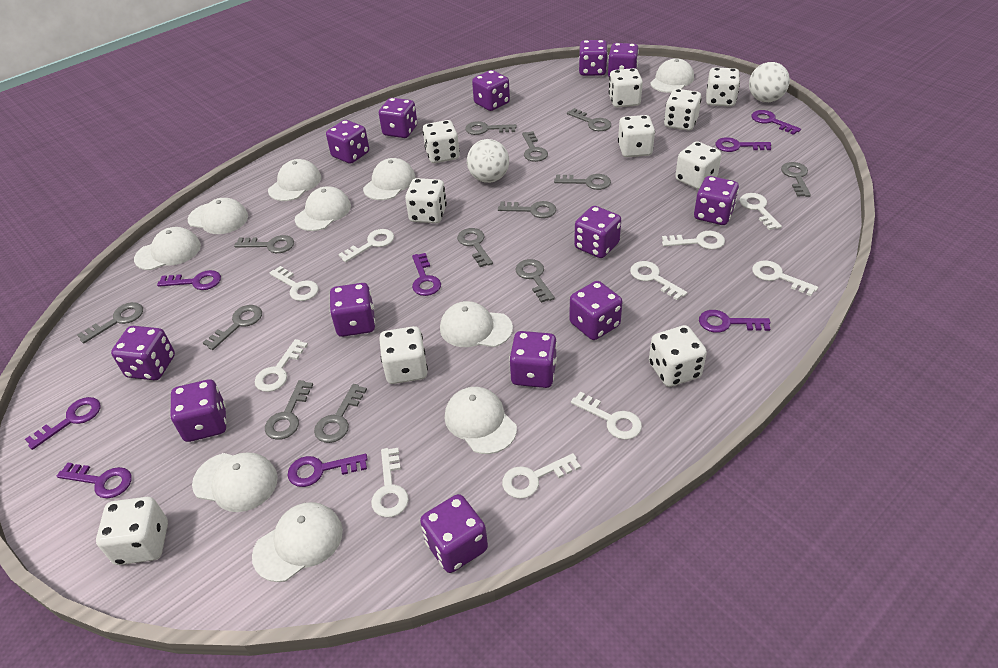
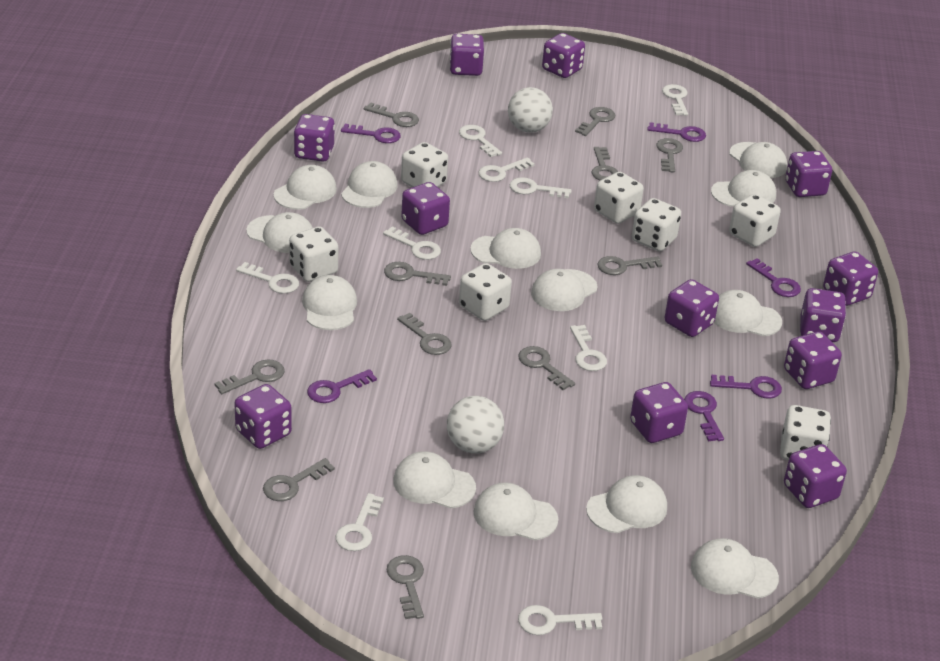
grey key: [77,302,143,343] [203,305,262,350] [234,235,294,253] [265,380,313,440] [314,384,367,443] [457,228,493,267] [465,121,517,135] [498,201,556,218] [515,259,555,303] [522,131,548,162] [554,174,611,190] [567,108,611,131] [781,162,811,197] = 13 -> [215,360,285,394] [263,458,335,501] [364,102,419,127] [384,262,451,286] [387,555,424,619] [397,313,452,355] [518,346,575,390] [575,107,615,136] [591,147,618,180] [597,256,662,275] [656,138,683,173] = 11
purple dice: [111,326,175,380] [170,379,227,442] [326,120,369,164] [330,283,375,337] [379,98,417,138] [420,494,488,573] [472,70,510,111] [509,331,557,388] [569,281,623,340] [574,206,621,258] [579,40,608,76] [608,43,639,77] [694,176,739,225] = 13 -> [234,384,292,449] [294,114,335,162] [401,182,450,235] [449,34,484,76] [542,33,585,78] [630,382,688,443] [665,279,719,337] [784,332,842,389] [784,444,847,508] [785,151,832,197] [800,288,846,342] [823,252,878,306] = 12
purple key: [25,397,100,450] [57,463,132,498] [157,270,221,290] [288,454,368,487] [412,253,441,296] [699,310,770,333] [715,137,771,152] [751,110,801,135] = 8 -> [307,369,377,403] [341,124,401,143] [647,122,706,142] [684,391,724,441] [710,375,782,399] [746,258,801,297] = 6
white cap: [134,227,201,270] [188,198,248,234] [192,452,278,512] [252,502,343,582] [268,159,321,201] [295,186,351,231] [363,158,415,200] [440,301,513,347] [445,387,517,454] [650,58,694,93] = 10 -> [246,212,313,253] [274,165,337,210] [302,275,357,330] [341,161,397,208] [393,451,476,508] [470,228,541,269] [473,483,558,540] [531,269,598,311] [586,475,667,533] [691,538,779,599] [711,170,776,206] [714,290,782,336] [729,142,787,178] = 13
white dice: [96,497,168,565] [379,326,428,384] [405,178,447,223] [423,120,460,163] [609,68,643,107] [618,115,655,157] [649,325,707,387] [664,89,701,131] [675,141,721,189] [706,67,740,107] = 10 -> [289,227,338,282] [401,142,448,187] [459,263,512,321] [594,172,644,224] [632,198,681,251] [729,194,781,247] [780,405,831,460] = 7
white key: [255,339,308,392] [270,266,319,301] [338,229,394,262] [371,448,409,517] [502,453,581,499] [571,391,642,440] [630,261,687,300] [662,231,725,250] [740,193,782,230] [752,260,818,296] = 10 -> [236,262,299,294] [336,493,384,551] [383,226,441,260] [459,125,502,157] [478,157,535,182] [510,177,572,198] [518,605,602,635] [570,325,607,371] [662,84,688,116] = 9

